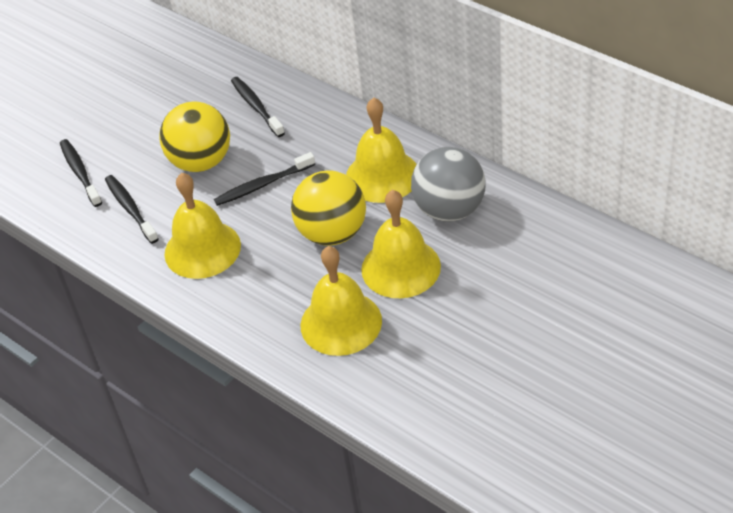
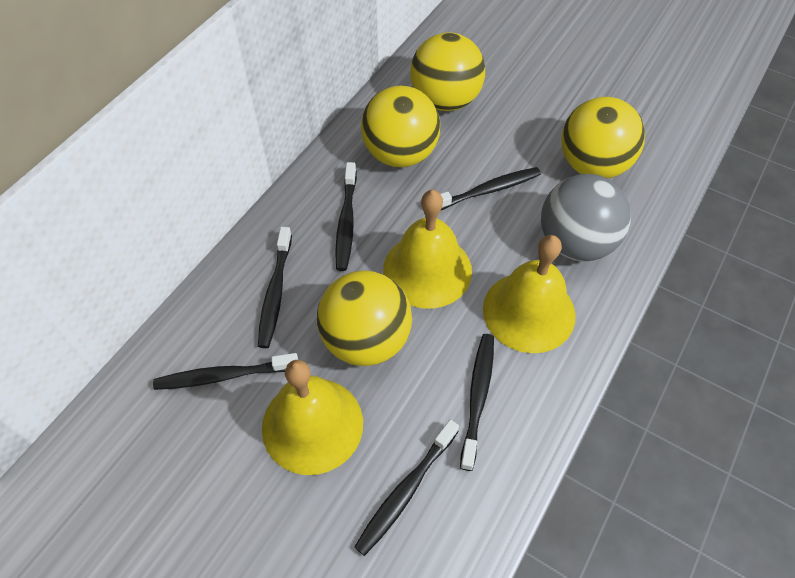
black toothbrush: [60,139,102,207] [105,175,159,244] [214,152,315,206] [231,77,285,137] = 4 -> [153,353,298,390] [258,227,292,348] [335,162,357,271] [354,419,459,556] [441,167,541,210] [460,334,494,471] = 6
yellow ball: [159,101,230,172] [291,170,366,246] = 2 -> [317,271,412,366] [361,86,440,167] [410,32,485,111] [561,97,645,178] = 4
yellow bell: [164,173,241,279] [301,246,382,356] [346,97,417,203] [361,190,441,298] = 4 -> [262,360,363,475] [383,190,472,309] [483,235,576,353] = 3

